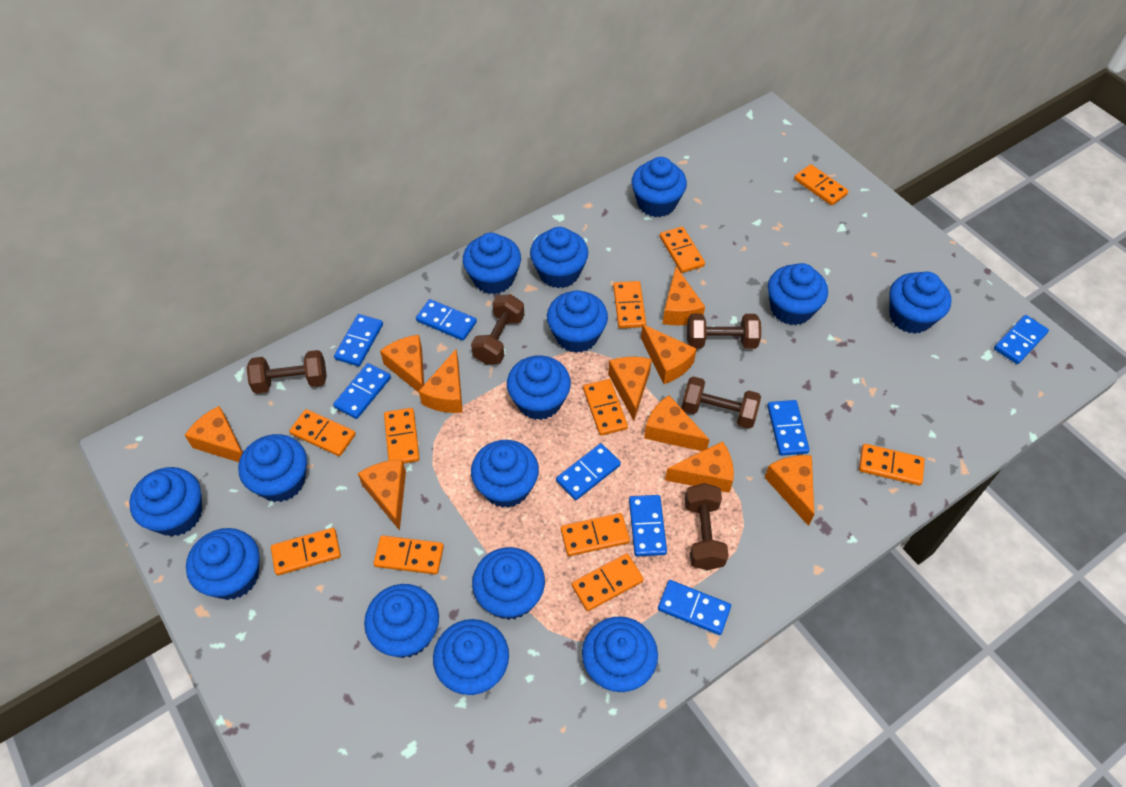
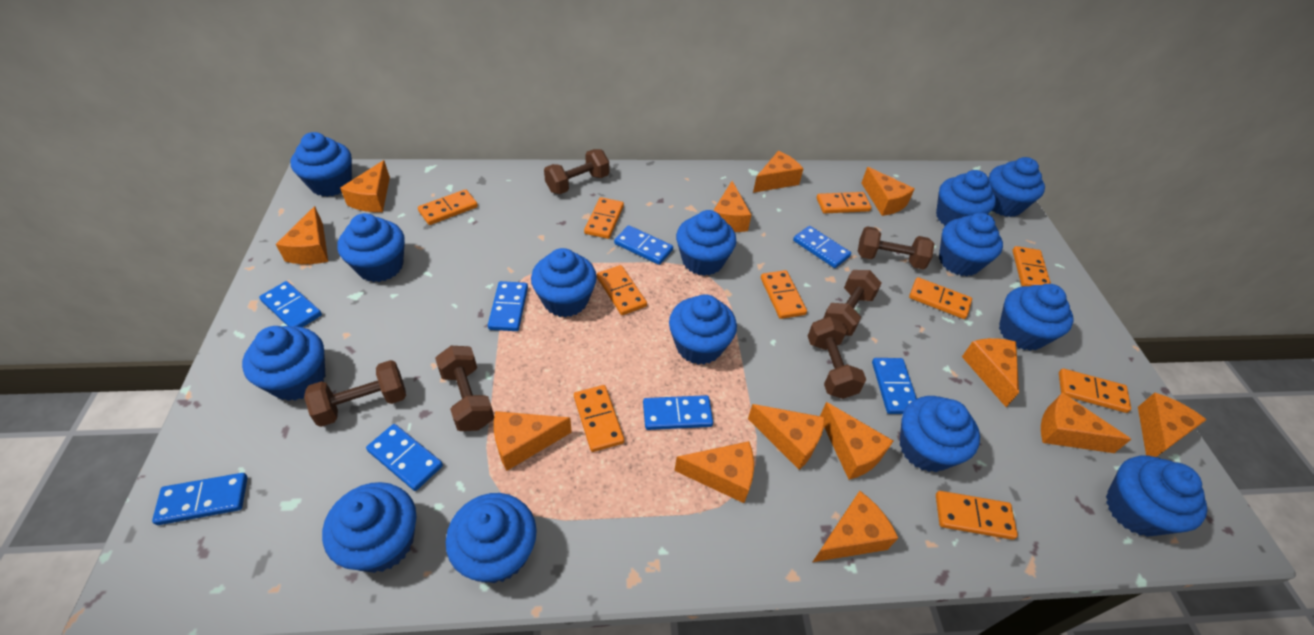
blue cupcake: [129,467,202,536] [186,528,260,600] [238,434,307,502] [364,584,439,658] [433,619,509,695] [463,233,521,294] [471,440,539,508] [472,547,545,620] [507,355,571,420] [530,227,588,288] [547,290,608,353] [582,616,658,692] [632,157,687,217] [768,263,828,325] [889,271,952,334] = 15 -> [242,326,325,401] [291,132,352,197] [322,482,416,573] [337,213,405,282] [446,493,537,583] [531,248,597,317] [669,294,737,365] [676,210,736,276] [900,396,980,472] [936,170,996,226] [939,213,1003,276] [988,157,1045,217] [999,284,1074,351] [1106,456,1207,537] = 14
brown dumbbell: [247,350,327,394] [471,294,524,364] [681,376,761,429] [685,483,729,570] [687,314,761,349] = 5 -> [304,360,406,427] [435,346,494,431] [544,149,609,194] [808,317,866,399] [823,270,882,336] [858,226,934,270] = 6
orange cheese: [184,406,243,462] [358,459,406,531] [380,335,424,393] [419,349,463,413] [608,357,652,421] [641,324,697,384] [644,395,710,451] [663,267,705,325] [665,441,734,493] [764,455,814,526] = 10 -> [276,206,328,264] [340,160,390,212] [494,411,572,471] [674,441,754,503] [713,181,751,232] [748,404,825,470] [753,151,804,193] [813,491,898,562] [820,402,893,480] [861,167,915,216] [962,338,1019,407] [1041,393,1132,453] [1138,393,1206,457] = 13
orange domino: [271,528,341,575] [289,409,356,456] [373,535,444,575] [384,408,420,463] [561,513,630,556] [572,553,644,611] [583,379,628,436] [613,281,646,328] [660,226,705,273] [794,164,848,206] [859,444,925,486] = 11 -> [418,189,478,225] [574,385,624,452] [584,197,624,239] [597,265,647,315] [761,270,807,319] [817,192,871,214] [909,277,972,319] [936,491,1018,540] [1012,246,1051,286] [1059,369,1131,413] = 10

